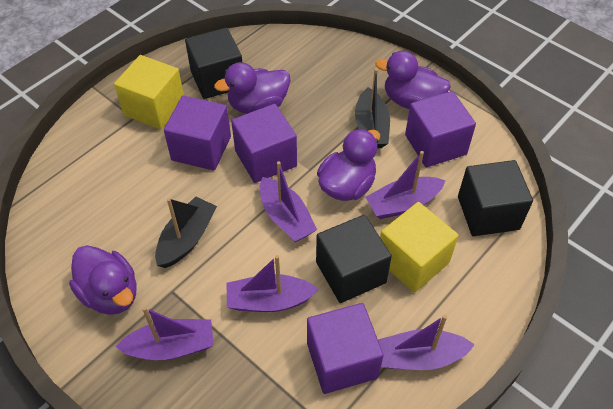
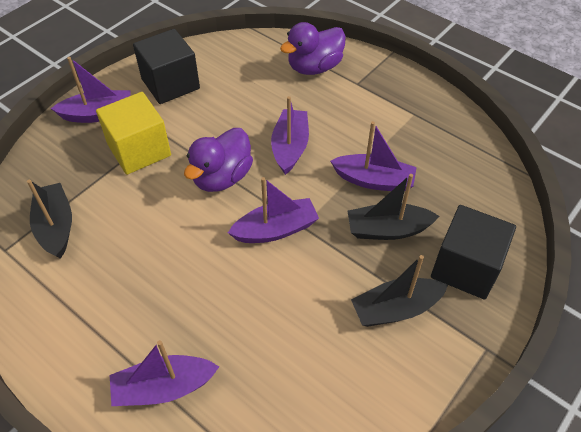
black boat: [155,197,217,268] [355,68,390,148] = 2 -> [27,180,72,259] [347,174,439,240] [351,255,448,327] = 3
black cube: [185,28,242,99] [316,215,392,303] [458,160,533,236] = 3 -> [133,29,200,104] [431,205,516,299] = 2
purple cube: [164,96,231,171] [231,104,297,183] [307,303,384,394] [405,91,476,167] = 4 -> none = 0
purple duck: [69,245,137,315] [214,62,290,114] [317,129,380,201] [375,51,451,109] = 4 -> [184,128,253,192] [280,22,346,75] = 2
yellow cube: [114,55,184,130] [380,202,459,293] = 2 -> [96,92,171,175] = 1

